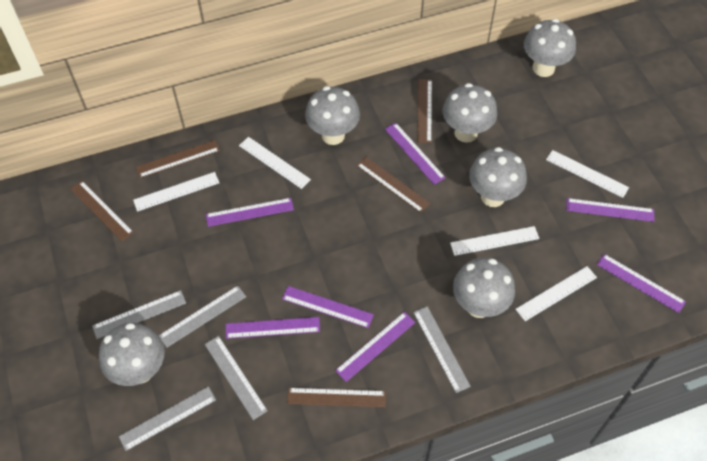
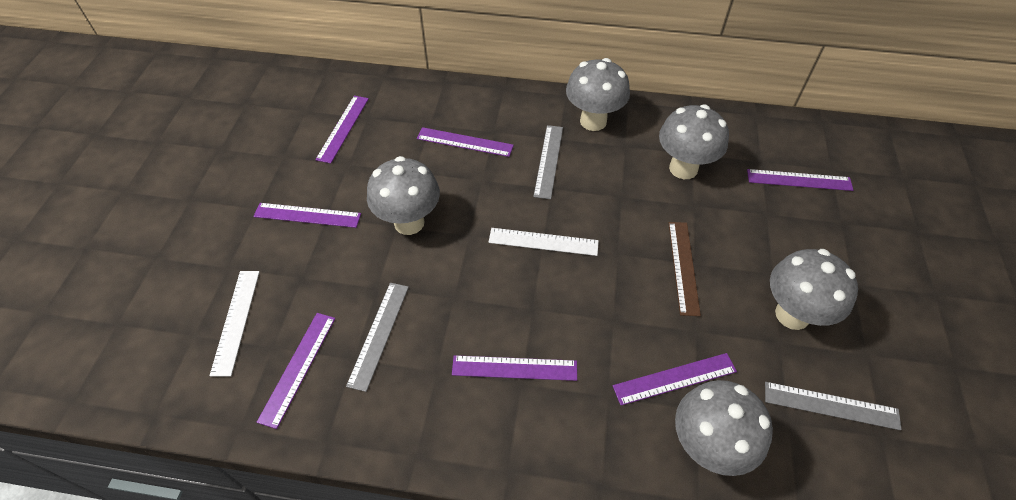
brown ruler: [70,181,134,241] [136,140,220,178] [287,388,386,407] [356,157,430,213] [417,79,432,143] = 5 -> [669,222,701,316] = 1
grey mushroom: [99,323,165,386] [305,86,360,145] [443,83,497,143] [453,258,515,318] [469,147,527,207] [524,19,576,77] = 6 -> [367,156,440,235] [566,58,630,131] [659,104,729,179] [675,380,773,476] [770,249,858,330] = 5
grey ruler: [92,290,186,339] [119,386,216,451] [159,286,246,348] [205,336,268,420] [413,306,471,393] = 5 -> [346,283,409,392] [533,125,563,199] [765,382,902,430] = 3
white ruler: [133,172,219,212] [239,137,311,189] [450,226,539,256] [515,266,597,321] [546,150,629,198] = 5 -> [210,271,260,376] [488,228,599,256] = 2

